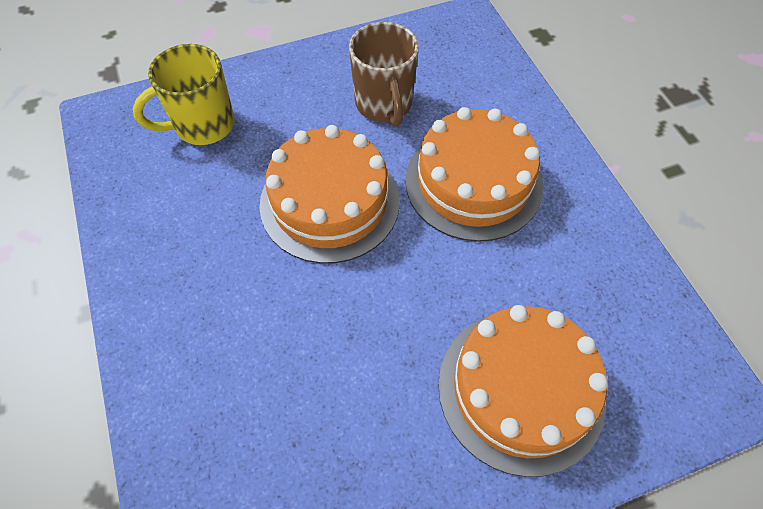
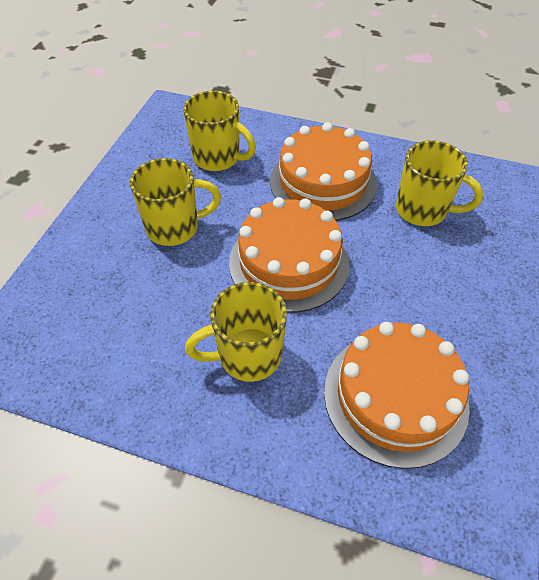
brown mug: [349,22,419,126] = 1 -> none = 0
yellow mug: [133,44,234,145] = 1 -> [130,158,221,246] [183,91,256,171] [185,282,287,382] [396,140,483,226] = 4

